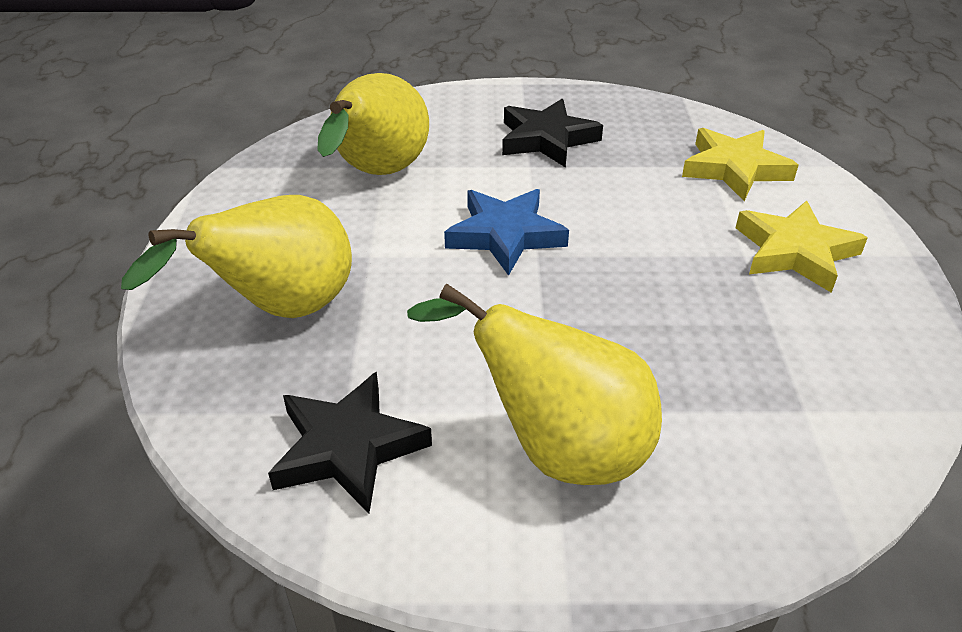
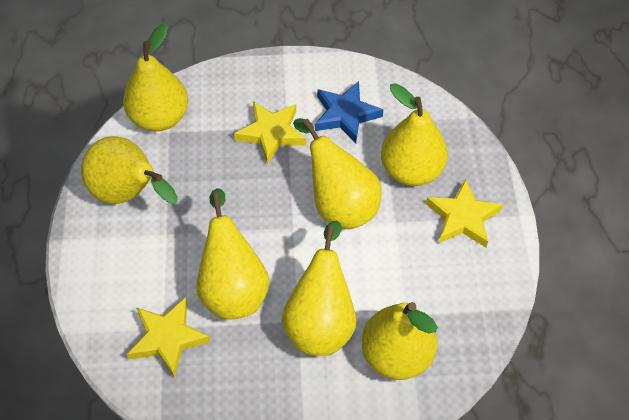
black star: [268,372,432,514] [502,99,603,168] = 2 -> none = 0
yellow pear: [121,195,352,318] [317,73,429,175] [407,284,662,485] = 3 -> [81,136,178,204] [123,23,188,132] [196,188,269,320] [282,220,356,356] [293,118,382,229] [361,302,437,380] [381,83,448,186] = 7
yellow star: [682,128,798,201] [736,201,868,293] = 2 -> [127,297,211,378] [234,102,306,164] [426,178,503,248] = 3

